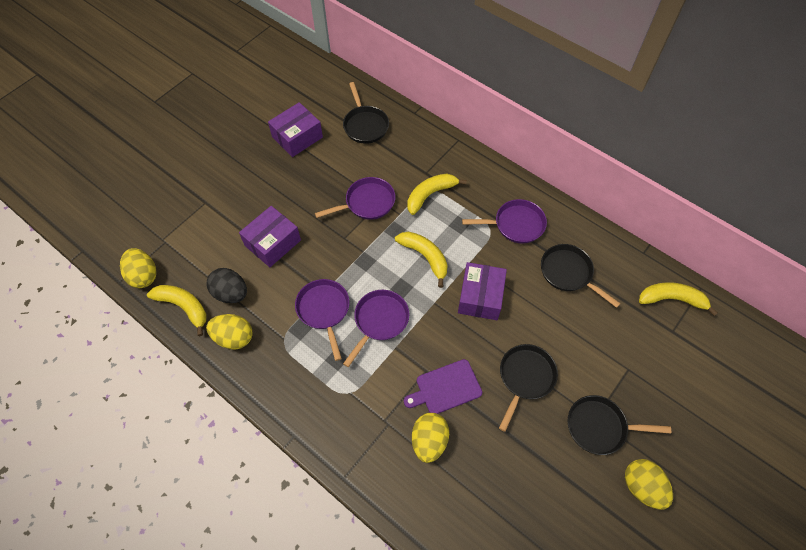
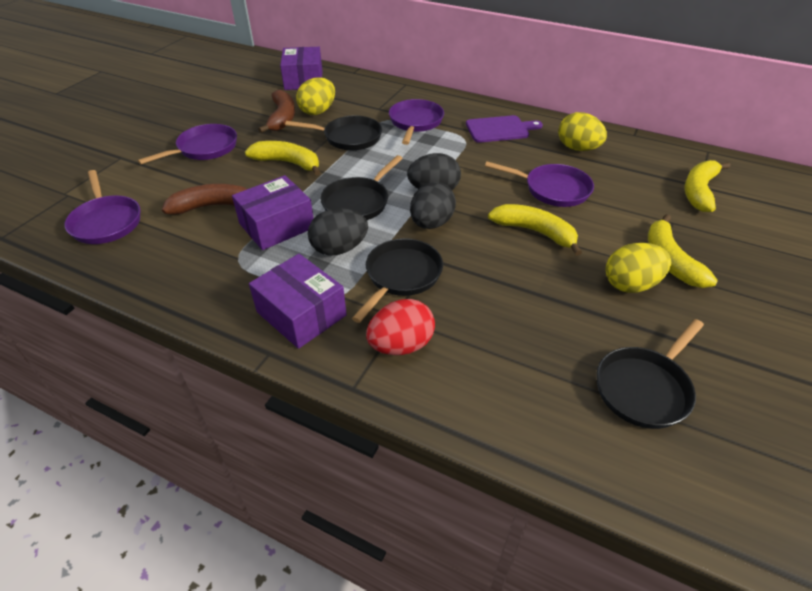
black egg: [206,268,247,303] = 1 -> [308,208,368,256] [407,153,461,190] [410,182,456,229] = 3
brown banana: none = 0 -> [162,184,247,215] [258,90,295,133] = 2
red egg: none = 0 -> [366,299,435,355] = 1
yellow egg: [120,248,157,288] [206,314,253,350] [412,413,449,463] [625,459,673,510] = 4 -> [296,77,335,115] [558,112,607,151] [606,243,671,293] = 3

